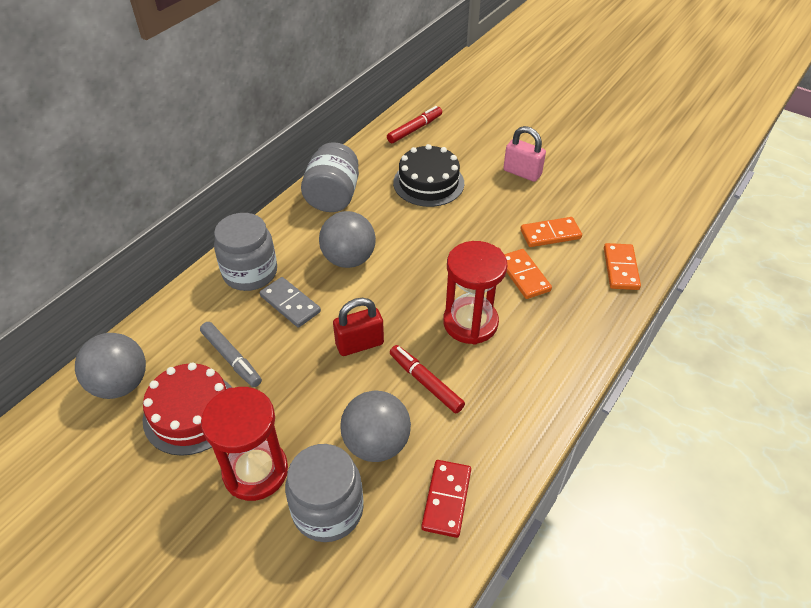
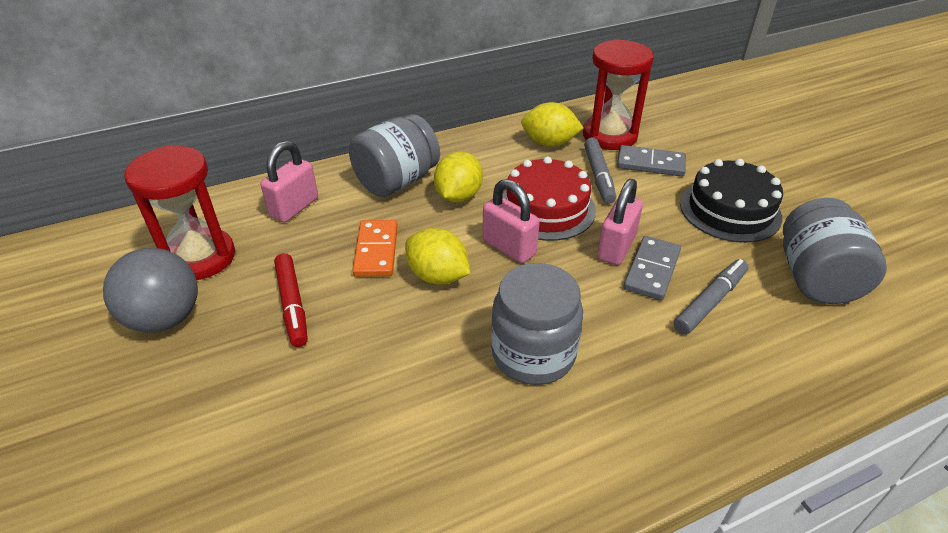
grey ball: [75,333,146,399] [319,211,376,268] [340,391,411,462] = 3 -> [103,248,198,333] = 1
grey domino: [260,277,321,328] = 1 -> [617,145,686,177] [623,236,681,300] = 2
grey marker: [200,322,262,387] = 1 -> [584,137,616,204] [674,259,749,335] = 2
orange domino: [504,249,552,299] [520,217,582,247] [604,243,641,290] = 3 -> [352,220,398,277] = 1
pink padlock: [503,126,546,182] = 1 -> [261,141,318,223] [483,179,540,263] [597,179,643,265] = 3
red domino: [421,460,471,538] = 1 -> none = 0
red marker: [387,106,442,143] [390,345,465,413] = 2 -> [274,253,308,347] = 1
red padlock: [333,298,384,356] = 1 -> none = 0
yellow lemon: none = 0 -> [405,228,470,285] [434,151,483,203] [521,102,583,147] = 3

